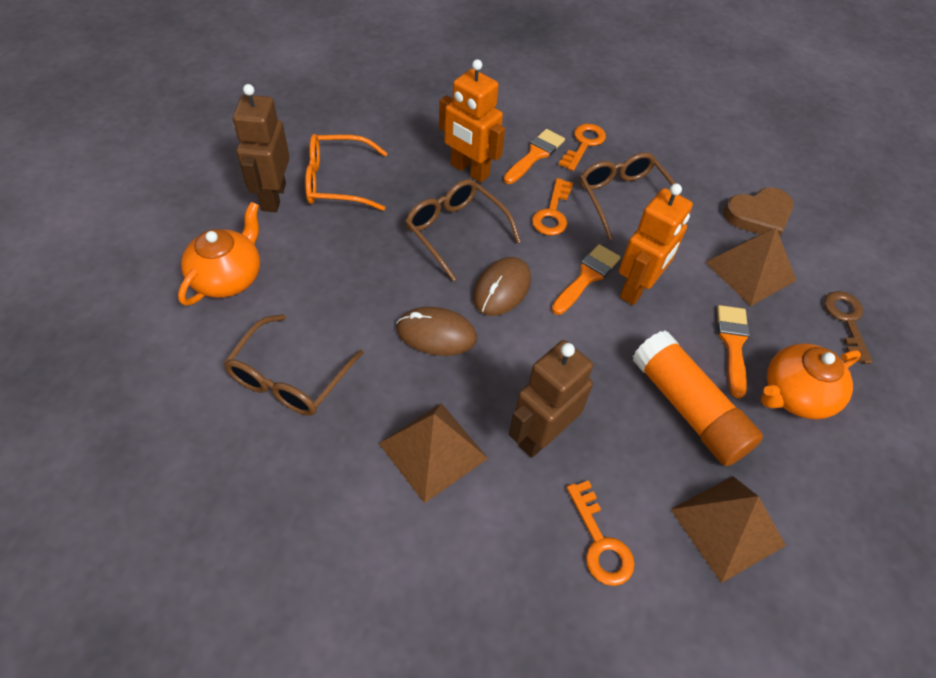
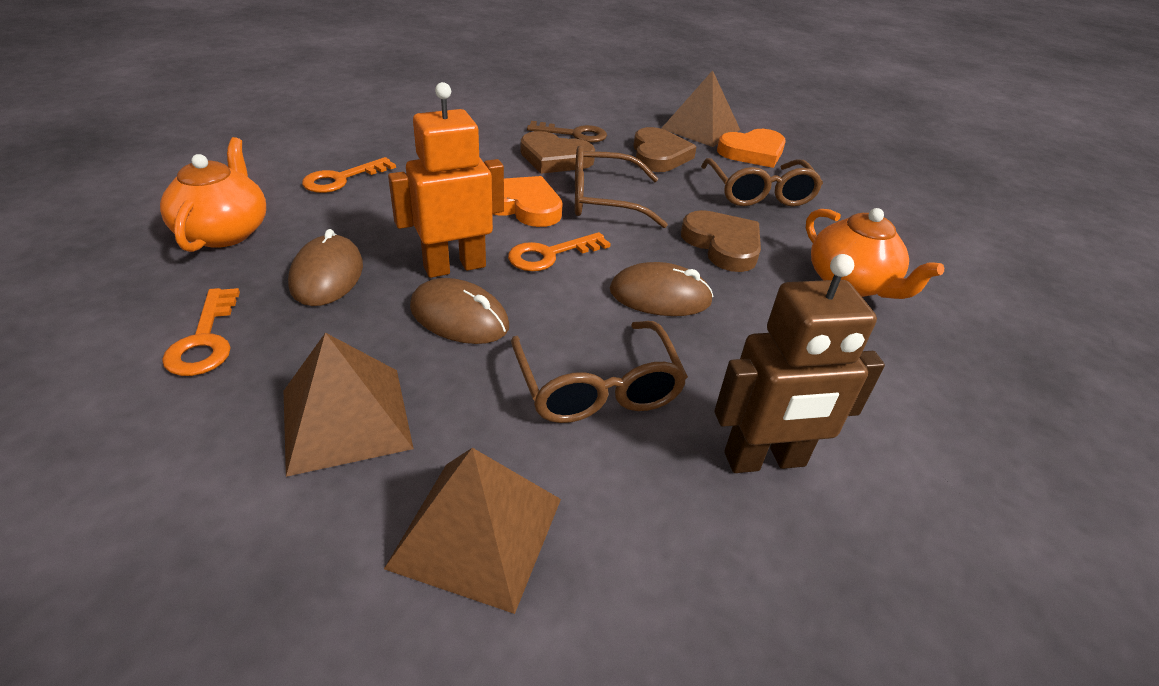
brown heart: [724,187,793,236] = 1 -> [521,131,595,174] [633,127,697,172] [681,210,761,272] = 3
brown mouse: [396,307,477,356] [473,257,531,316] = 2 -> [288,229,363,306] [410,278,509,344] [610,262,714,316] = 3
brown robot: [233,84,290,212] [509,340,593,458] = 2 -> [714,254,885,473] = 1
orange brush: [503,129,565,184] [552,244,621,315] [717,305,750,398] = 3 -> none = 0
orange glasses: [305,134,387,211] = 1 -> none = 0
orange glue stick: [633,330,763,466] = 1 -> none = 0
orange heart: none = 0 -> [493,176,563,227] [717,129,786,168] = 2
orange robot: [439,59,505,183] [619,183,693,305] = 2 -> [388,82,504,278] = 1

